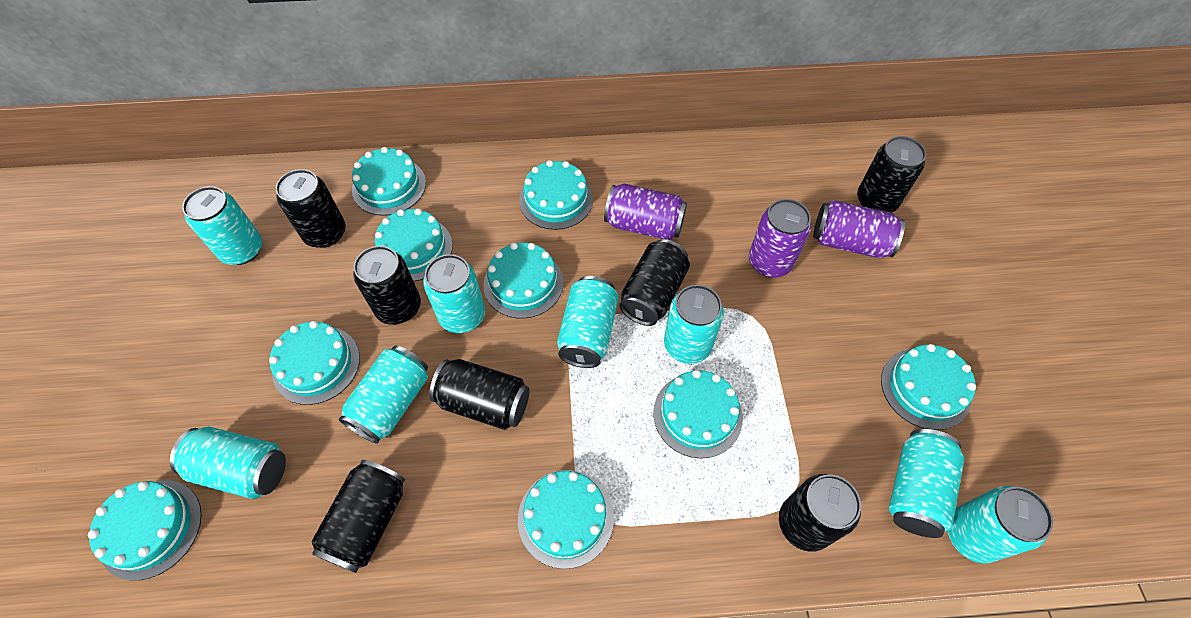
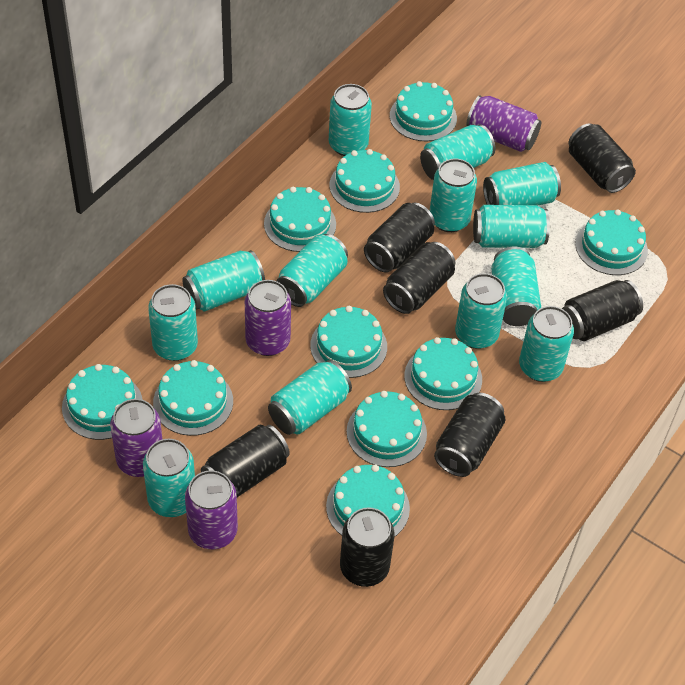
purple can: [604,183,687,240] [749,199,811,277] [813,200,905,258] = 3 -> [110,399,162,477] [185,470,238,549] [245,280,291,356] [466,95,541,152] = 4
turquoise cake: [88,480,202,581] [269,321,360,405] [352,147,426,216] [375,208,453,281] [483,243,563,319] [518,470,614,569] [519,160,593,230] [653,370,743,458] [881,344,976,430] = 9 -> [62,364,143,440] [153,360,233,436] [264,187,336,252] [310,306,387,378] [326,464,410,537] [329,149,400,213] [347,391,427,467] [390,81,457,141] [404,337,482,410] [575,209,648,275] = 10
turquoise can: [170,427,286,499] [182,186,262,265] [338,346,428,444] [423,254,485,333] [557,276,618,368] [664,285,724,364] [889,429,964,538] [947,486,1053,563] = 8 -> [143,439,195,517] [148,284,198,361] [182,250,265,311] [268,360,352,435] [276,234,348,307] [329,84,372,156] [420,124,495,180] [430,159,477,232] [455,273,507,349] [473,205,550,248] [483,162,561,206] [491,247,541,326] [519,306,574,382] = 13

